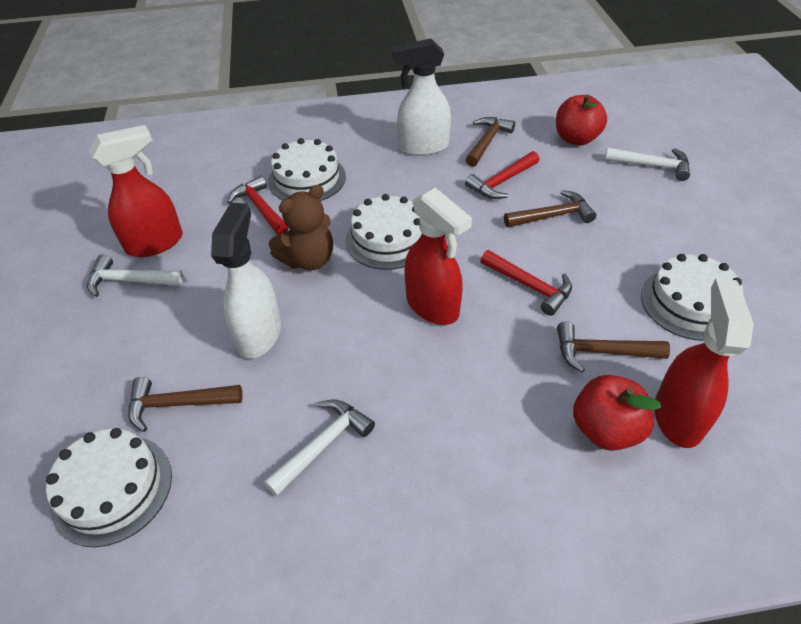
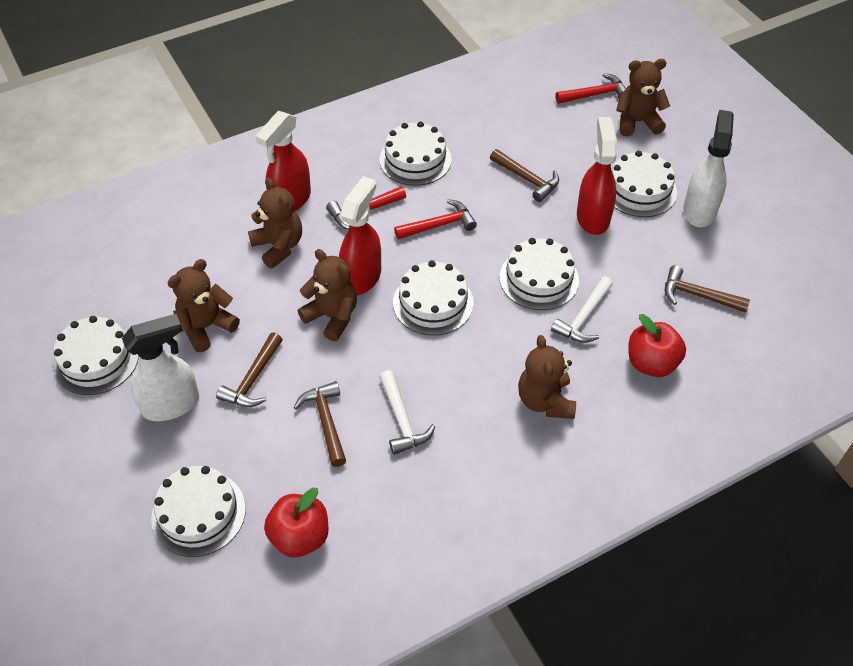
brown teddy bear: [269,185,333,270] = 1 -> [168,259,240,352] [248,178,302,268] [298,249,357,341] [518,335,576,419] [616,59,670,136] = 5
white cake: [46,428,172,547] [268,138,346,201] [345,194,422,270] [641,254,743,341] = 4 -> [53,316,139,395] [151,466,246,557] [380,121,452,186] [393,260,474,335] [500,238,579,310] [612,151,677,217] = 6
white hammer: [87,255,184,297] [264,399,375,496] [605,148,690,181] = 3 -> [379,370,435,455] [551,276,613,343] = 2

